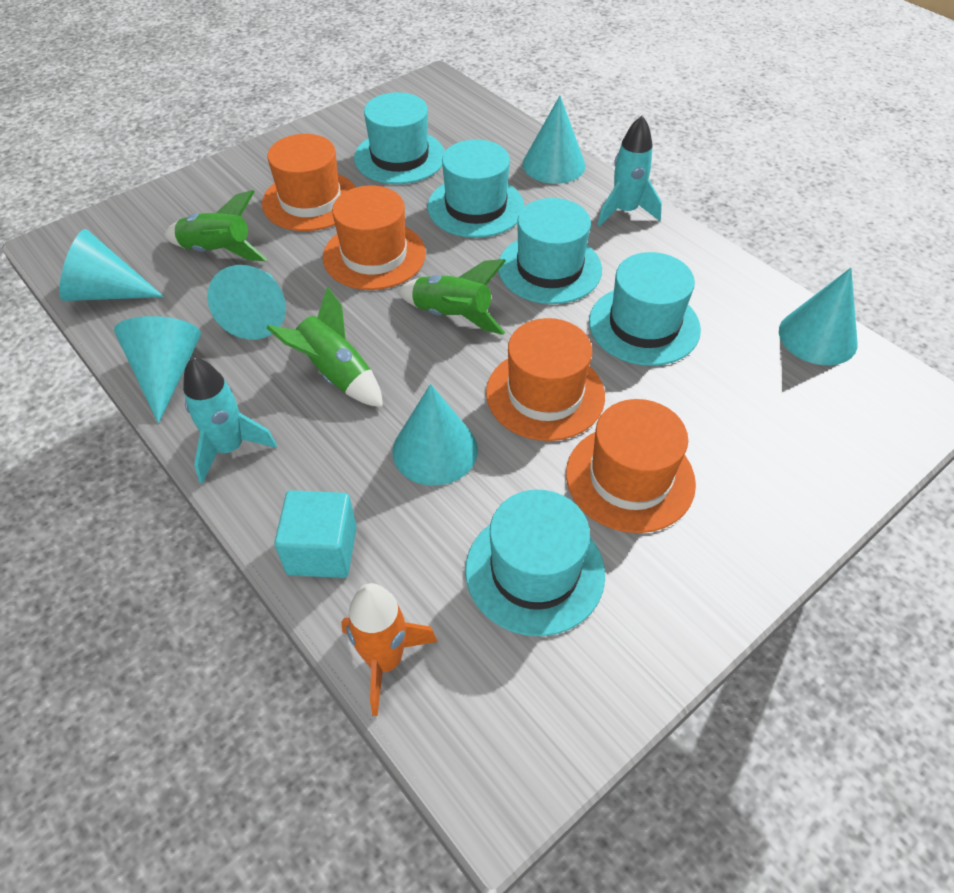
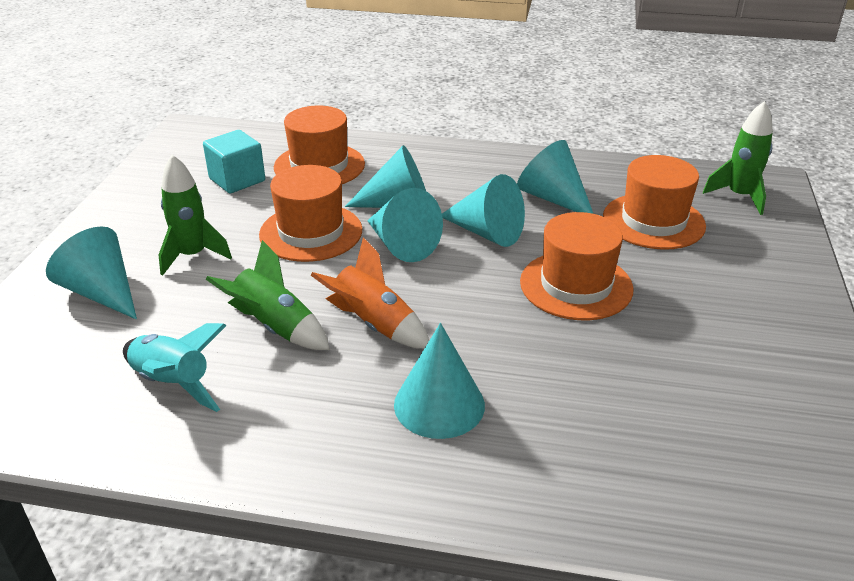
turquoise hat: [354,92,445,184] [428,139,525,238] [465,490,605,636] [498,198,602,304] [589,252,701,366] = 5 -> none = 0
turquoise rocket: [183,356,277,484] [598,116,662,226] = 2 -> [123,323,227,412] = 1

